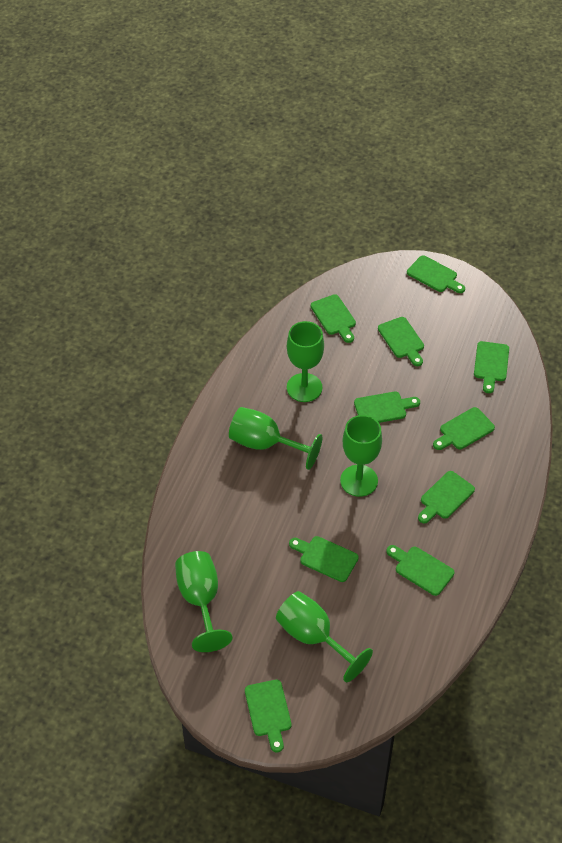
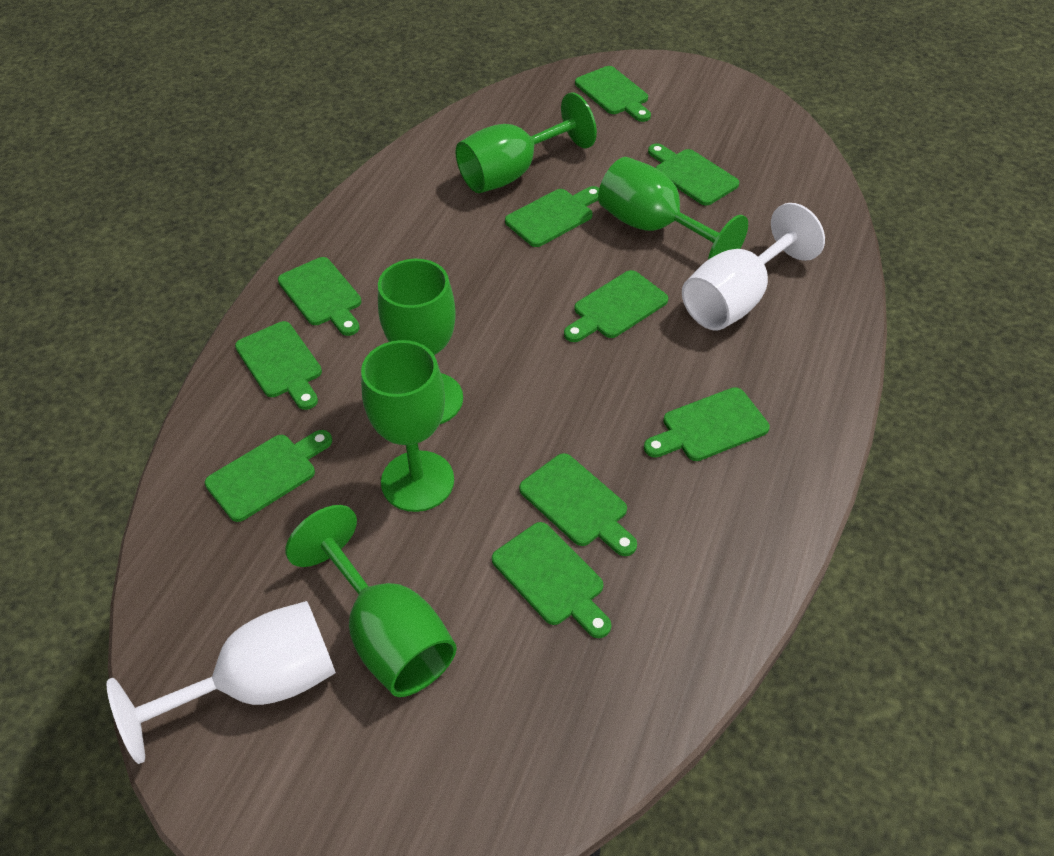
white goblet: none = 0 -> [107,601,336,764] [682,203,825,331] = 2

